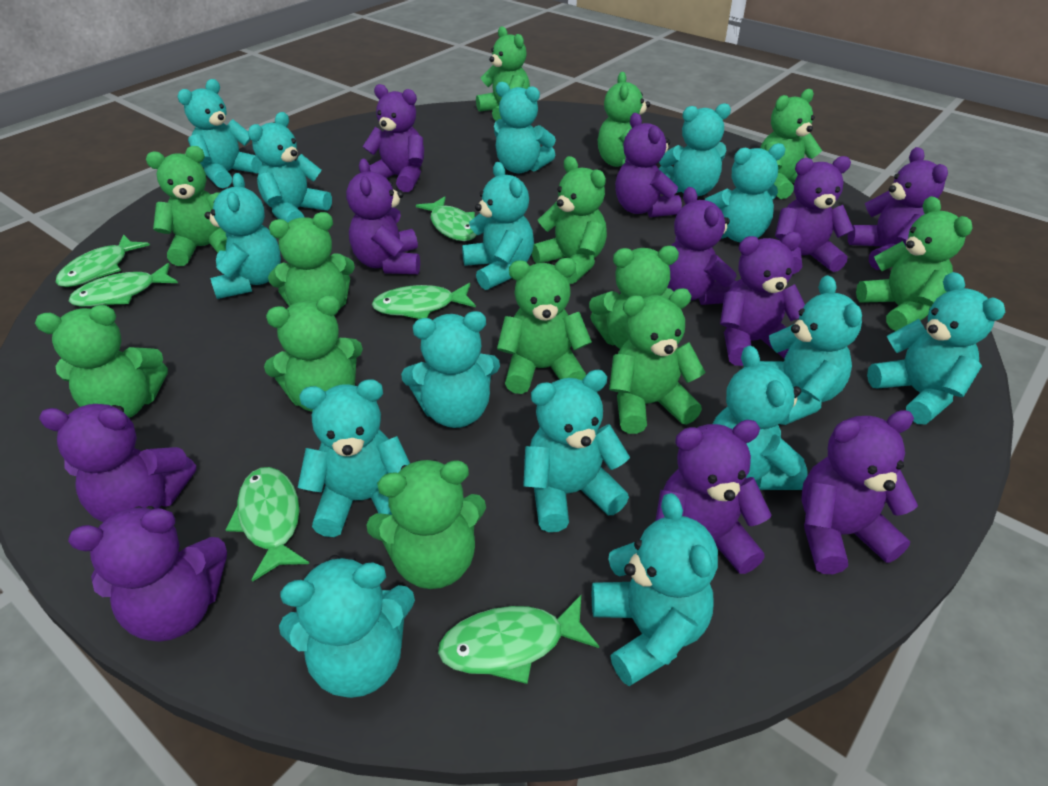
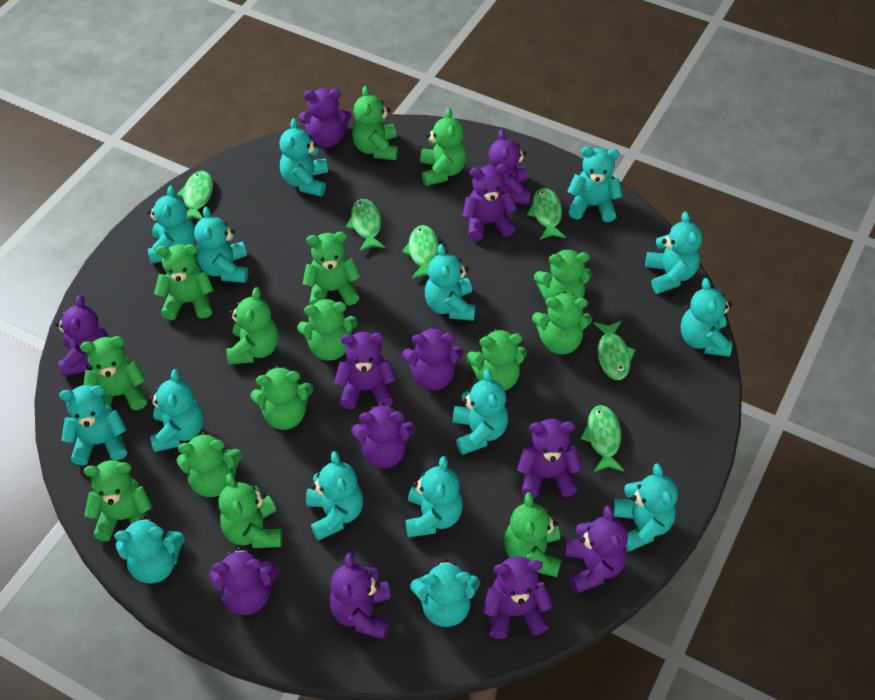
green teddy bear: [35,305,168,418] [146,146,227,266] [264,295,363,412] [268,212,355,310] [366,459,486,589] [476,26,530,121] [497,258,592,394] [532,156,607,284] [589,246,679,349] [598,72,650,167] [609,288,706,434] [760,89,822,199] [856,196,973,331] = 13 -> [80,336,147,410] [84,460,153,541] [154,244,214,320] [176,431,242,497] [219,473,282,548] [226,287,279,365] [250,366,313,430] [297,298,358,361] [303,232,361,305] [352,86,398,160] [420,108,466,186] [466,328,527,391] [504,492,561,577] [532,292,592,355] [534,249,592,301] = 15
purple teddy bear: [39,404,196,522] [68,506,227,642] [346,159,420,274] [363,84,424,192] [615,113,682,217] [655,420,772,574] [667,187,737,305] [720,232,805,366] [775,156,854,274] [801,410,918,574] [848,147,948,270] = 11 -> [55,295,109,376] [209,547,279,615] [299,88,352,148] [329,553,391,639] [334,332,396,409] [351,403,415,468] [402,327,463,390] [463,164,518,241] [483,556,553,639] [488,129,531,205] [517,419,583,498] [565,506,628,594] = 12

